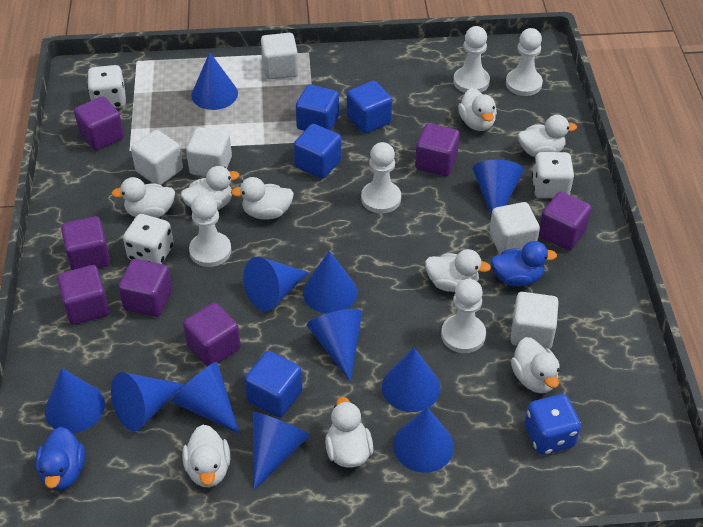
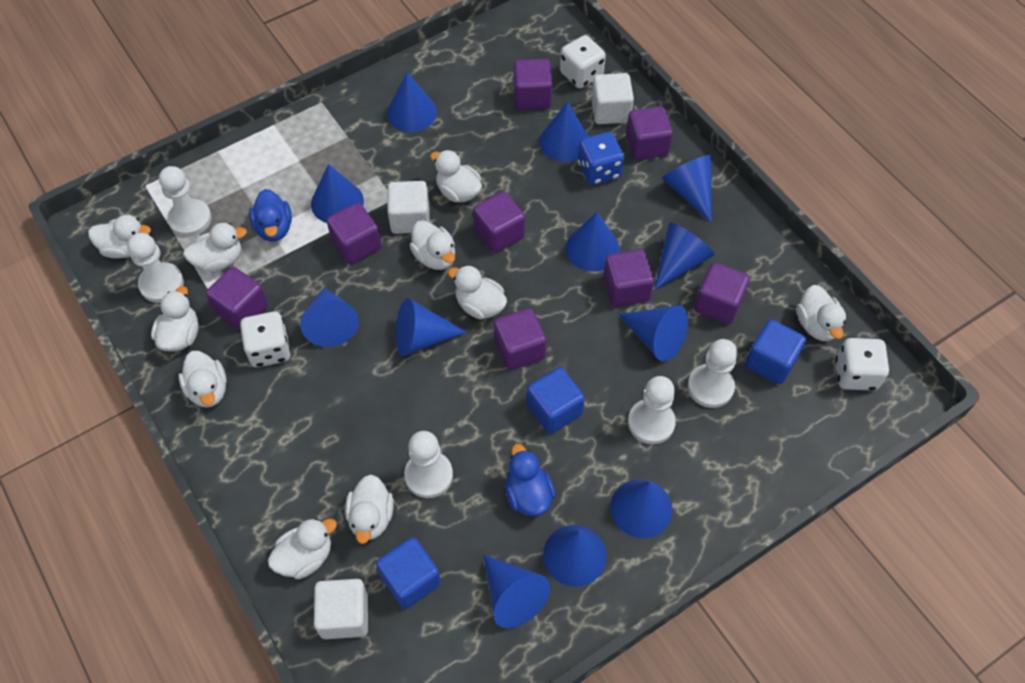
blue cone: [45,368,105,433] [111,372,185,432] [171,362,240,434] [191,52,238,110] [244,257,309,311] [253,412,310,491] [303,251,357,314] [307,309,362,382] [382,348,440,412] [393,407,454,473] [473,160,524,216] = 11 -> [301,287,359,347] [311,164,364,223] [387,72,437,132] [396,298,467,356] [484,555,550,628] [539,102,589,162] [543,525,607,587] [566,212,620,272] [611,479,673,538] [618,305,688,361] [654,223,715,291] [662,155,712,223] = 12
blue cube: [244,351,303,418] [294,124,341,179] [296,84,339,131] [347,81,392,134] = 4 -> [376,537,441,609] [527,367,585,434] [745,319,806,384] = 3
purple cube: [57,265,109,325] [61,216,110,270] [74,96,124,150] [118,259,172,317] [183,302,241,367] [415,123,460,176] [539,191,592,250] = 7 -> [206,267,268,331] [326,203,382,264] [473,191,525,253] [494,308,546,370] [514,59,552,109] [603,249,654,307] [626,106,673,160] [694,262,750,324] = 8
white cube: [131,130,183,185] [186,127,232,177] [261,33,298,79] [489,202,540,255] [511,292,559,350] = 5 -> [314,579,368,639] [387,181,430,234] [591,73,634,124] = 3
white duck: [111,177,175,218] [181,166,239,210] [182,425,230,487] [231,177,294,220] [325,397,373,468] [425,249,491,292] [458,88,497,131] [511,337,560,393] [518,115,577,157] = 9 -> [88,215,151,259] [151,286,199,352] [179,351,227,408] [183,223,247,273] [268,518,337,579] [345,475,394,544] [409,220,455,270] [430,150,482,203] [448,265,507,320] [797,285,846,341] = 10

